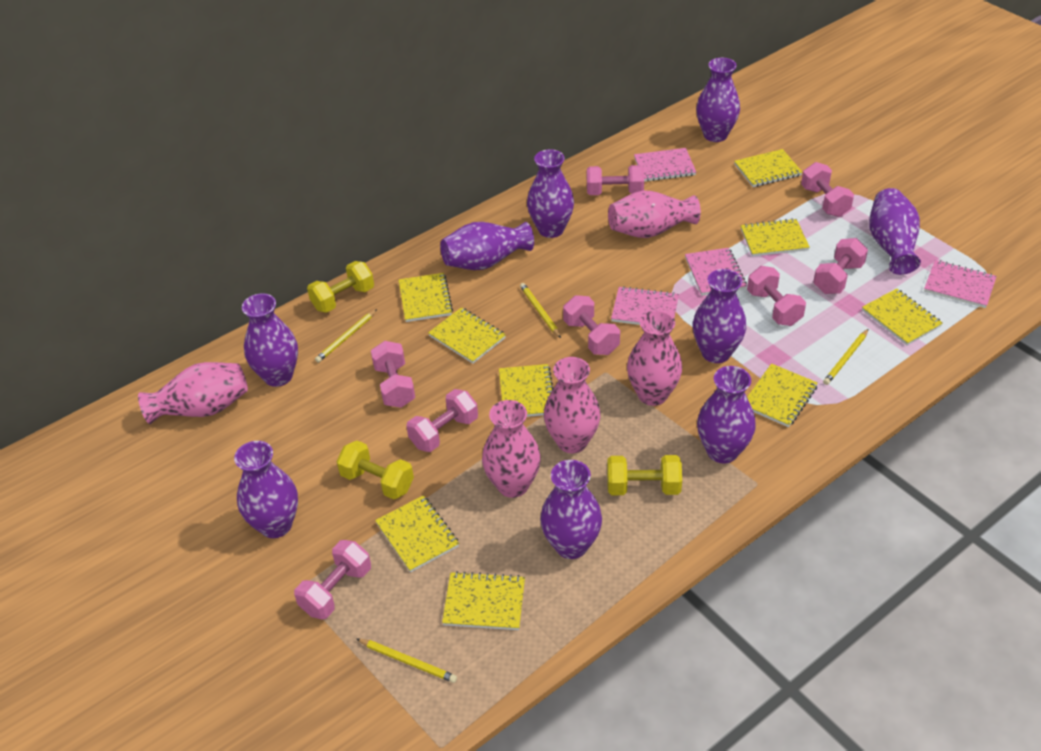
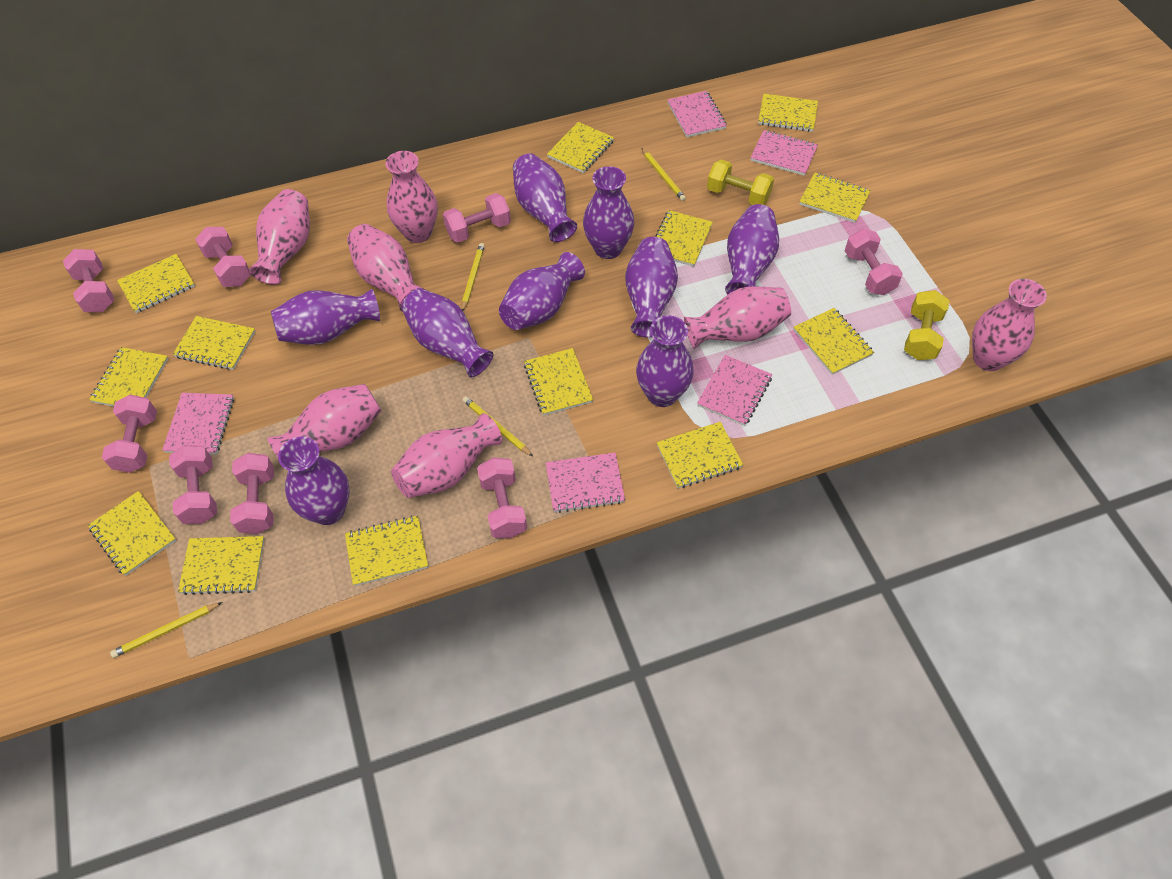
pink notebook: [611,286,679,325] [634,148,696,182] [685,248,747,296] [924,260,997,308] = 4 -> [162,393,234,455] [546,453,625,513] [667,91,727,137] [697,355,772,426] [750,130,818,176] = 5
pink vase: [138,362,248,424] [482,400,541,498] [544,357,600,453] [608,190,701,238] [627,310,682,406] = 5 -> [249,189,310,285] [267,384,382,458] [347,224,424,312] [385,151,438,243] [391,413,502,498] [684,286,791,349] [972,279,1047,371] = 7
yellow dumbbell: [307,261,374,313] [337,440,414,500] [607,455,682,495] = 3 -> [707,159,774,205] [904,290,950,360] = 2
yellow notebook: [375,495,459,572] [399,273,453,322] [428,307,506,363] [442,571,525,630] [499,364,553,417] [734,149,802,187] [741,218,810,257] [747,363,818,427] [862,288,943,345] = 9 -> [88,491,176,576] [89,347,168,407] [117,254,195,313] [173,316,255,370] [178,536,264,595] [345,516,428,586] [524,348,593,416] [547,122,614,173] [655,210,713,267] [657,422,743,488] [758,94,818,132] [793,308,874,375] [799,173,871,223] = 13

